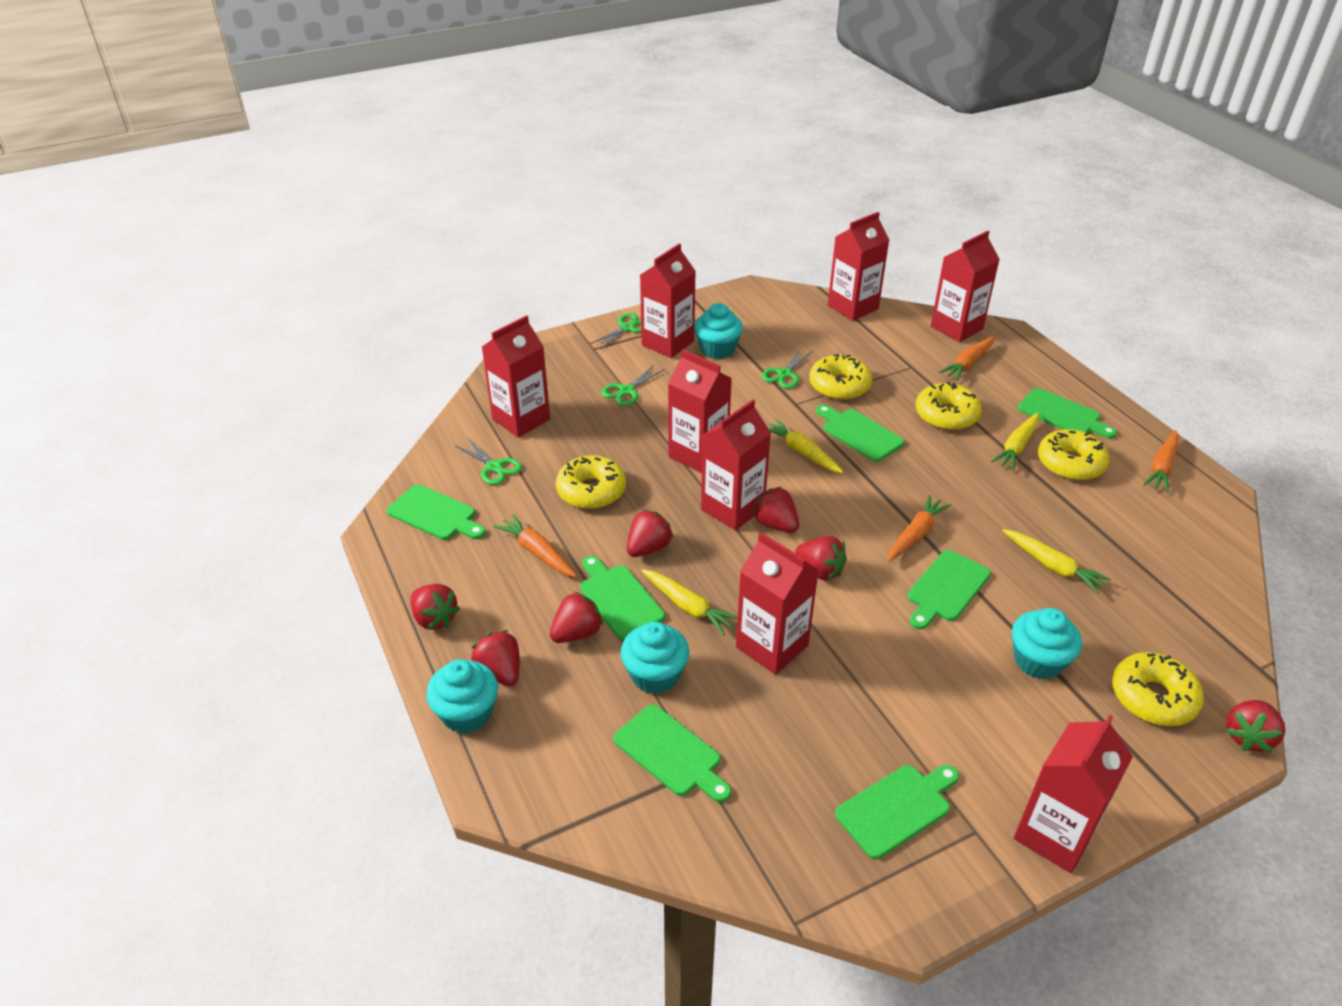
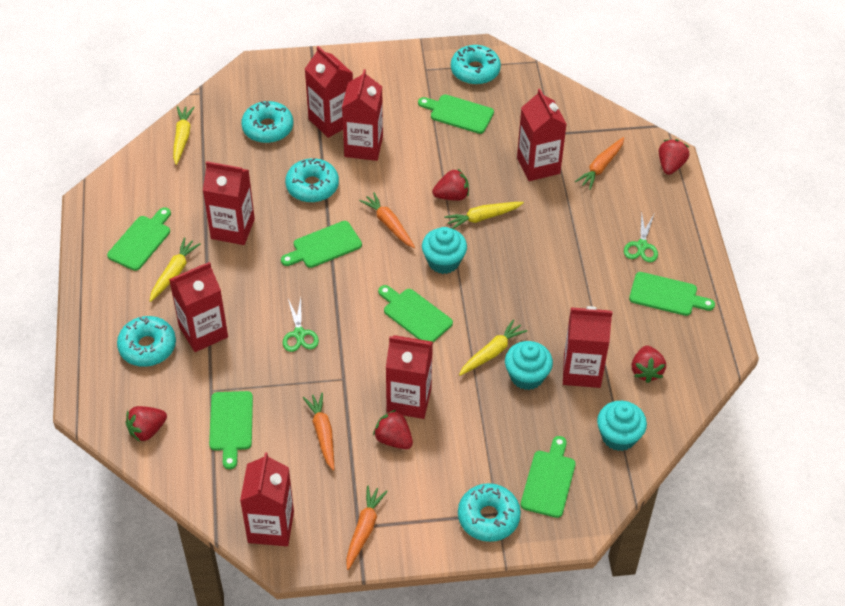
green scissors: [454,437,522,485] [590,313,641,350] [601,365,665,406] [761,348,813,389] = 4 -> [283,298,319,352] [624,213,658,262] = 2
red strawberry: [410,584,460,630] [471,630,520,686] [550,591,604,643] [627,509,674,557] [752,487,799,533] [795,536,847,581] [1225,700,1285,752] = 7 -> [125,406,167,442] [373,410,413,449] [432,169,469,201] [631,346,666,383] [659,139,689,175] = 5
turquoise cupcake: [426,659,498,733] [621,622,689,694] [694,303,743,359] [1012,608,1082,680] = 4 -> [422,227,467,274] [505,341,553,390] [597,401,647,451] = 3
turquoise donut: none = 0 -> [117,316,176,367] [241,101,293,143] [285,158,339,202] [451,45,501,85] [458,483,521,542] = 5
yellow donut: [556,455,626,509] [809,354,872,400] [916,382,982,431] [1038,429,1110,481] [1112,652,1204,726] = 5 -> none = 0

